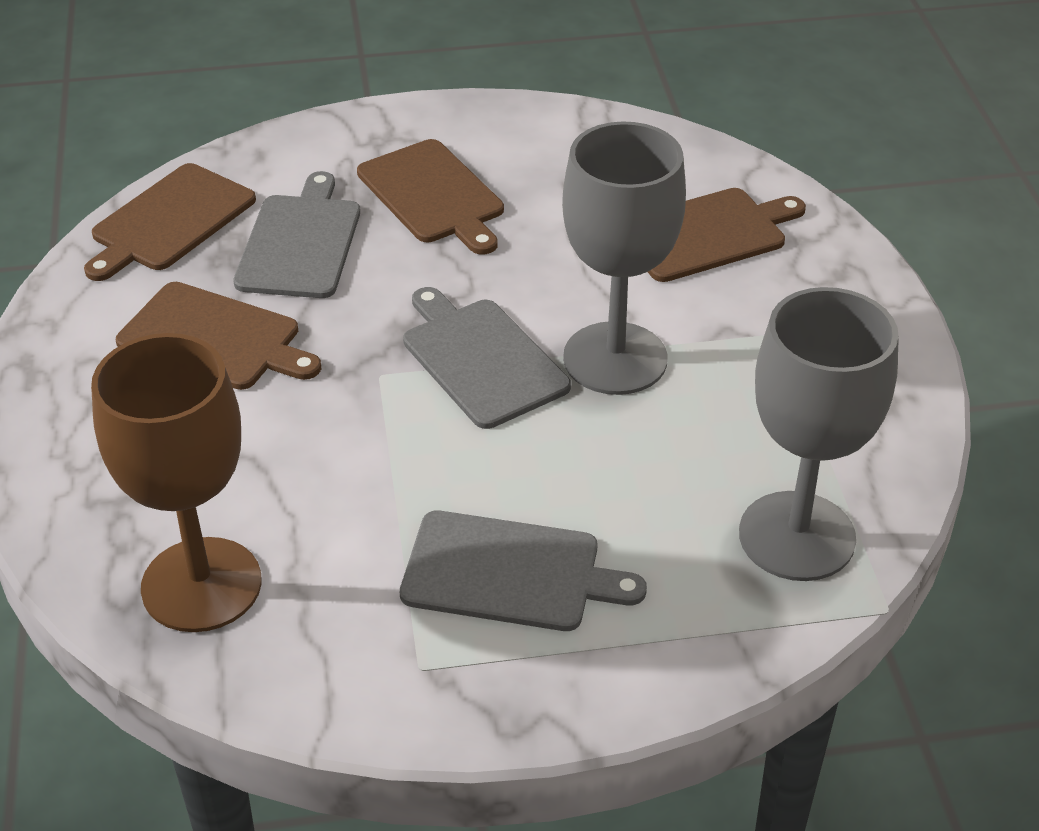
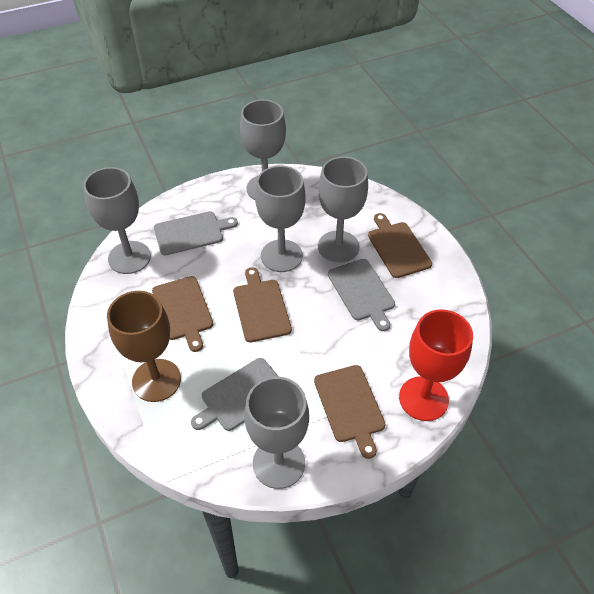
grey goblet: [562,121,686,395] [739,287,899,581] = 2 -> [83,167,151,274] [240,99,286,200] [244,377,309,489] [255,166,306,272] [318,156,368,263] = 5
red goblet: none = 0 -> [399,309,473,421] = 1

